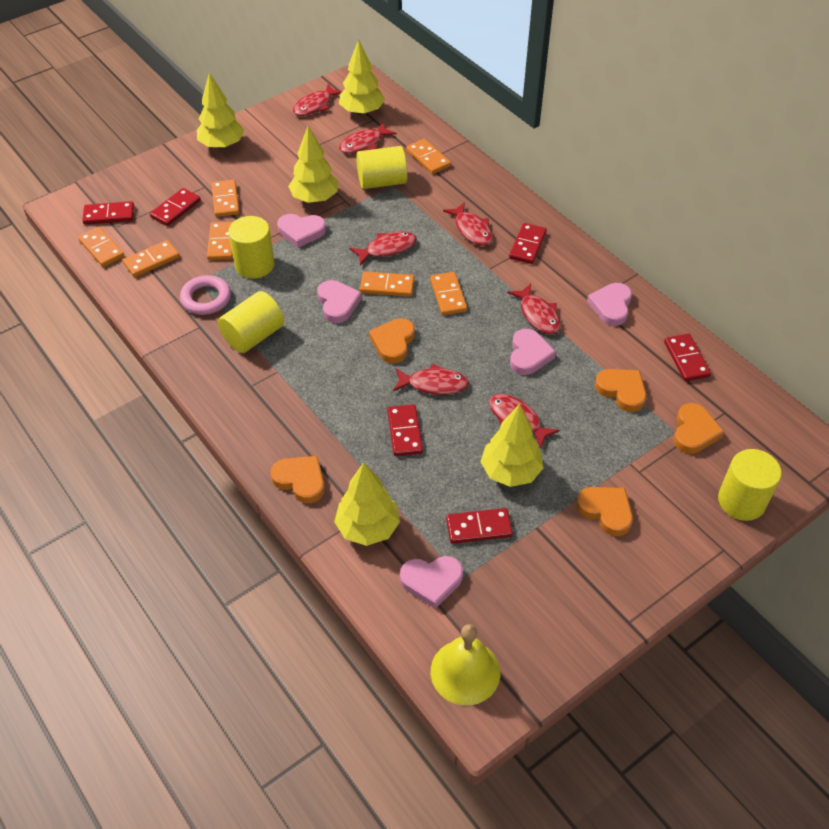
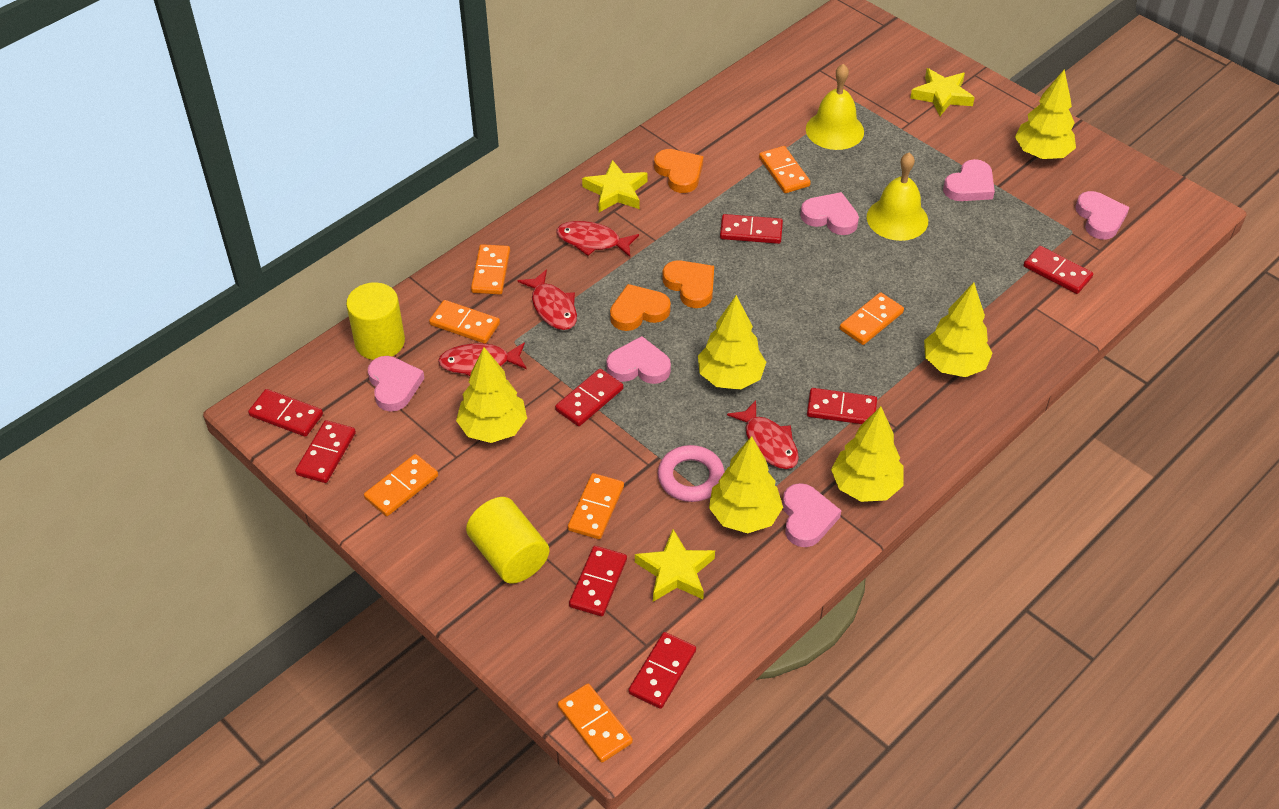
orange heart: [270,456,325,503] [369,318,415,364] [576,487,633,536] [595,369,647,412] [673,403,724,454] = 5 -> [610,284,671,331] [654,149,703,193] [663,260,714,308] = 3
pink heart: [277,214,326,248] [317,280,362,323] [400,556,463,609] [510,329,556,375] [587,283,632,326] = 5 -> [368,356,424,412] [606,336,671,384] [782,483,841,547] [800,192,859,235] [943,159,995,201] [1075,191,1130,239] = 6
red domino: [82,201,134,225] [150,188,201,226] [387,404,423,456] [446,508,513,544] [509,223,547,264] [664,334,711,381] = 6 -> [248,389,323,437] [295,420,356,483] [555,369,623,426] [569,546,627,616] [628,632,696,709] [720,214,783,244] [807,388,877,424] [1024,246,1093,294] = 8
red fish: [293,84,342,116] [339,122,397,154] [350,231,417,265] [393,363,469,395] [443,202,493,246] [489,394,560,449] [507,284,560,334] = 7 -> [438,342,526,376] [518,269,577,330] [556,221,639,257] [727,401,799,469] = 4
yellow bell: [431,624,500,706] = 1 -> [806,64,864,150] [867,153,928,241] = 2
yellow cylinder: [218,291,284,353] [228,216,274,279] [356,146,408,189] [718,449,782,521] = 4 -> [346,282,405,360] [466,497,549,584] = 2
yellow star: none = 0 -> [582,160,648,212] [635,529,715,602] [910,68,975,116] = 3
yellow tree: [197,72,244,149] [288,126,338,203] [334,462,400,546] [339,39,385,115] [480,404,544,487] = 5 -> [456,347,527,443] [698,295,766,390] [709,436,783,533] [831,406,903,502] [924,282,993,377] [1015,69,1076,159] = 6

